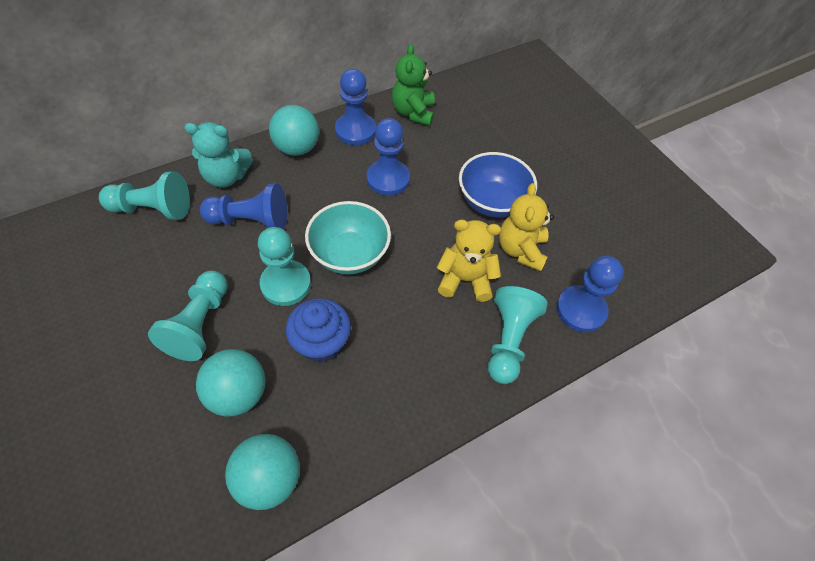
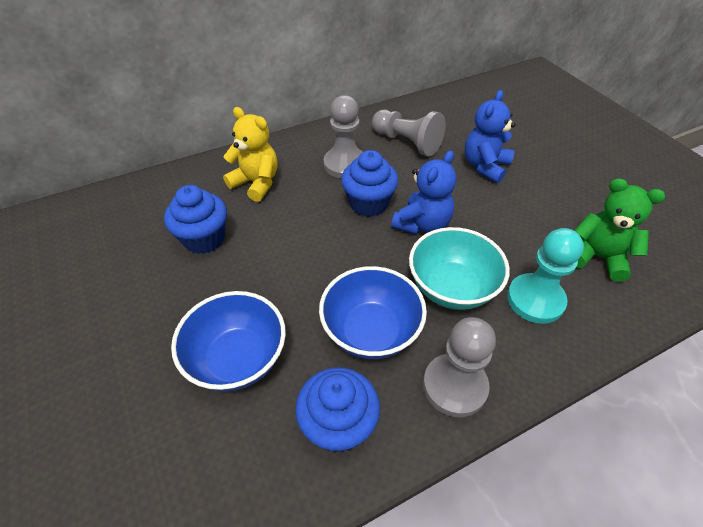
blue bowl: [459,152,537,218] = 1 -> [171,291,286,392] [319,266,427,359] = 2
blue cupcake: [286,298,351,363] = 1 -> [164,185,227,254] [295,367,380,453] [341,150,398,217] = 3
blue pawn: [200,183,287,229] [335,68,376,145] [367,118,410,196] [556,256,624,332] = 4 -> none = 0
blue teddy bear: none = 0 -> [391,150,456,235] [465,90,516,183] = 2
grey pawn: none = 0 -> [324,95,363,178] [372,110,446,157] [423,317,496,417] = 3
turquoise ball: [196,349,265,416] [225,434,300,510] [269,105,319,156] = 3 -> none = 0
turquoise pawn: [99,172,190,220] [148,271,228,361] [258,227,311,306] [488,286,548,384] = 4 -> [507,228,584,324] = 1
turquoise teddy bear: [184,122,253,187] = 1 -> none = 0
yellow teddy bear: [437,220,501,302] [499,183,554,271] = 2 -> [223,107,278,202] = 1

